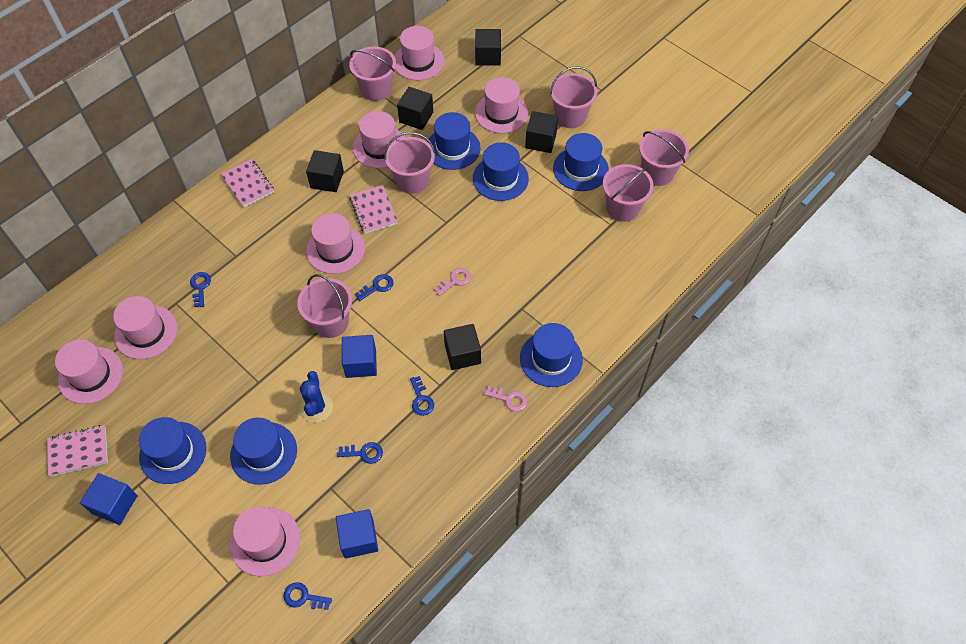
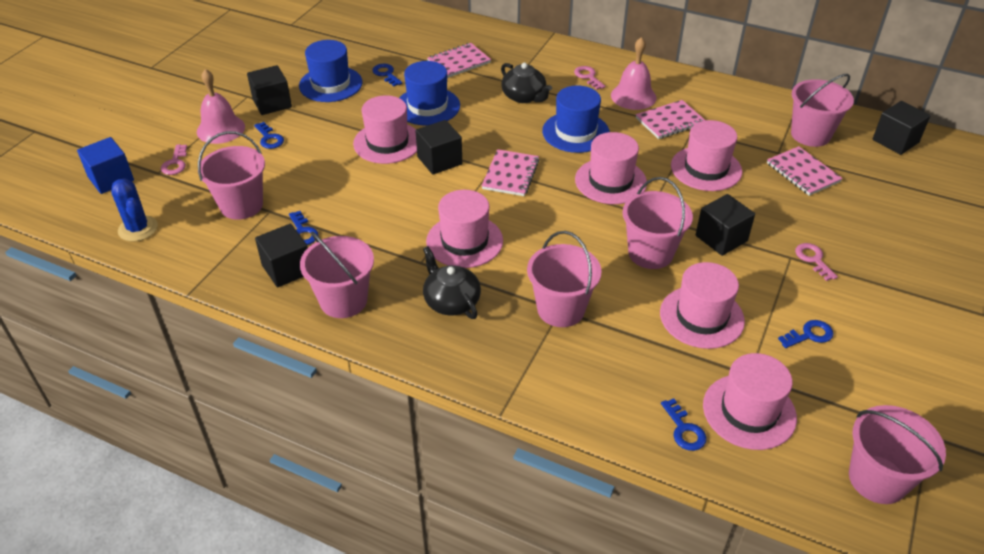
black teapot: none = 0 -> [423,246,481,319] [501,63,552,103] = 2
blue cube: [80,473,137,525] [336,509,378,559] [342,335,377,378] = 3 -> [77,137,134,194] = 1
blue hat: [139,417,207,484] [230,418,297,485] [427,112,480,170] [473,142,529,201] [520,323,583,387] [553,133,609,191] = 6 -> [299,40,363,102] [399,61,460,125] [542,85,610,153] = 3
pink bell: none = 0 -> [197,69,245,144] [611,37,657,110] = 2
pink hat: [55,339,123,404] [113,296,177,359] [230,507,300,576] [306,213,365,274] [353,111,405,169] [394,26,444,80] [475,77,528,133] = 7 -> [353,95,417,164] [426,190,503,268] [575,132,647,204] [660,262,745,349] [671,120,742,191] [703,353,797,450] = 6
pink key: [434,268,471,296] [484,386,527,412] = 2 -> [161,144,187,175] [574,66,606,90] [795,243,838,281] = 3
pink notebook: [47,425,108,477] [221,159,274,207] [350,185,398,234] = 3 -> [427,43,491,78] [481,149,539,196] [636,100,705,139] [767,146,843,196] = 4

